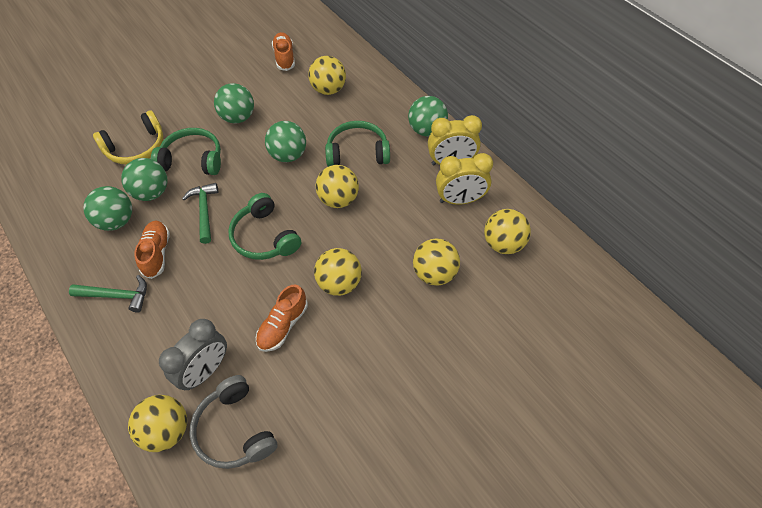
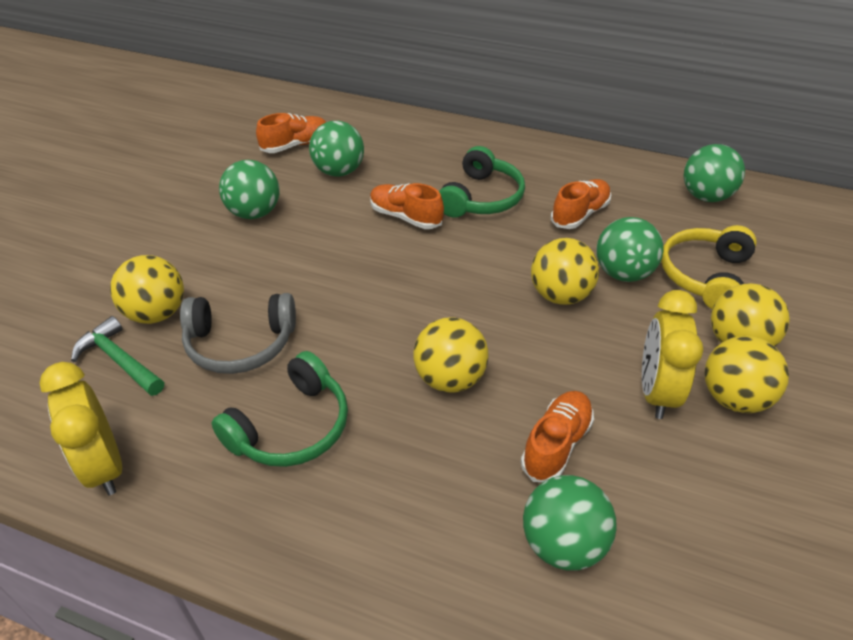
green hammer: [69,275,147,312] [182,183,218,244] = 2 -> [71,316,164,396] = 1
green headphones: [151,128,221,175] [228,193,301,260] [325,121,390,167] = 3 -> [212,351,348,467] [439,146,525,218] = 2
grey clock: [159,319,227,390] = 1 -> none = 0
orange shoe: [134,221,170,279] [256,284,308,352] [272,32,295,71] = 3 -> [256,113,326,153] [370,183,444,229] [521,391,594,482] [551,179,611,229] = 4
yellow ball: [128,395,187,452] [308,56,346,95] [314,248,362,296] [316,165,359,208] [413,238,460,286] [484,209,531,254] = 6 -> [110,255,184,324] [414,317,489,393] [531,238,599,305] [704,336,789,413] [711,283,790,346] = 5

